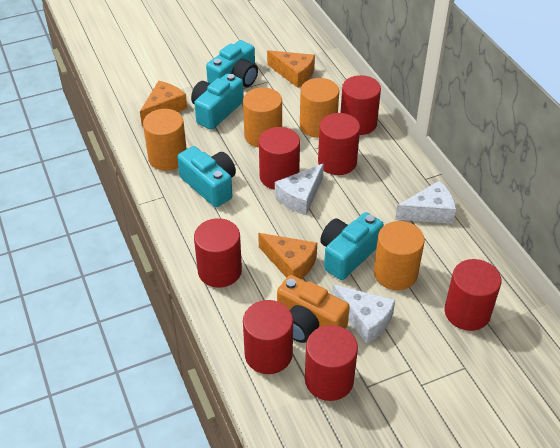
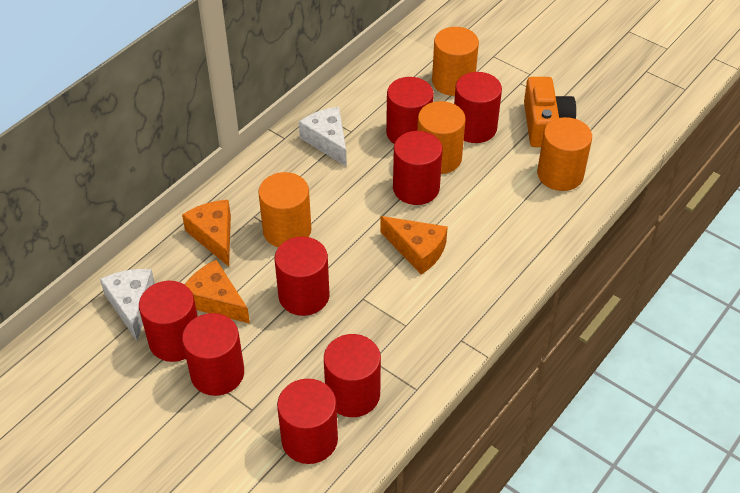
red cylinder: [194,218,242,288] [243,300,293,374] [259,127,300,190] [305,325,358,401] [318,113,360,175] [340,75,381,135] [445,259,501,331] = 7 -> [139,281,198,362] [182,313,244,396] [275,237,329,316] [277,379,338,464] [324,334,381,417] [386,77,434,144] [393,131,442,205] [454,72,502,143] = 8
turquoise camera: [177,146,236,207] [191,73,244,130] [206,40,258,87] [320,212,384,280] = 4 -> none = 0
white cheese: [275,163,324,215] [332,285,395,344] [395,181,456,224] = 3 -> [100,269,155,341] [299,107,347,167] = 2

